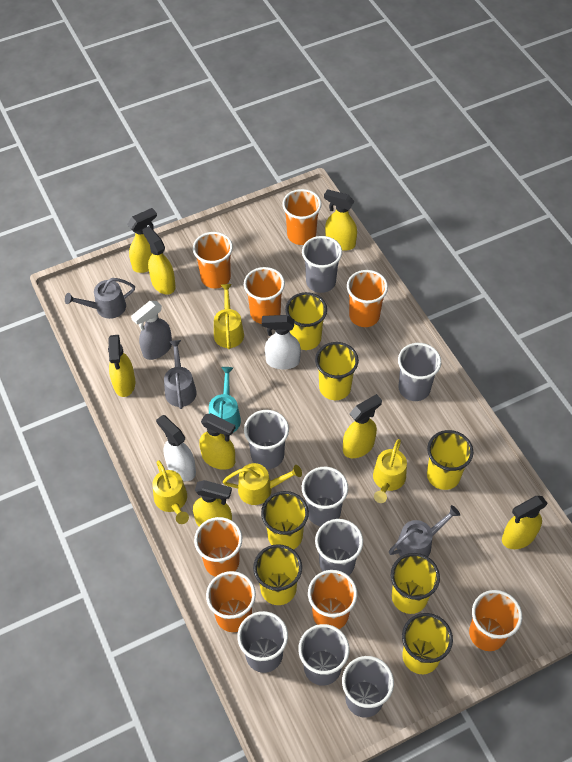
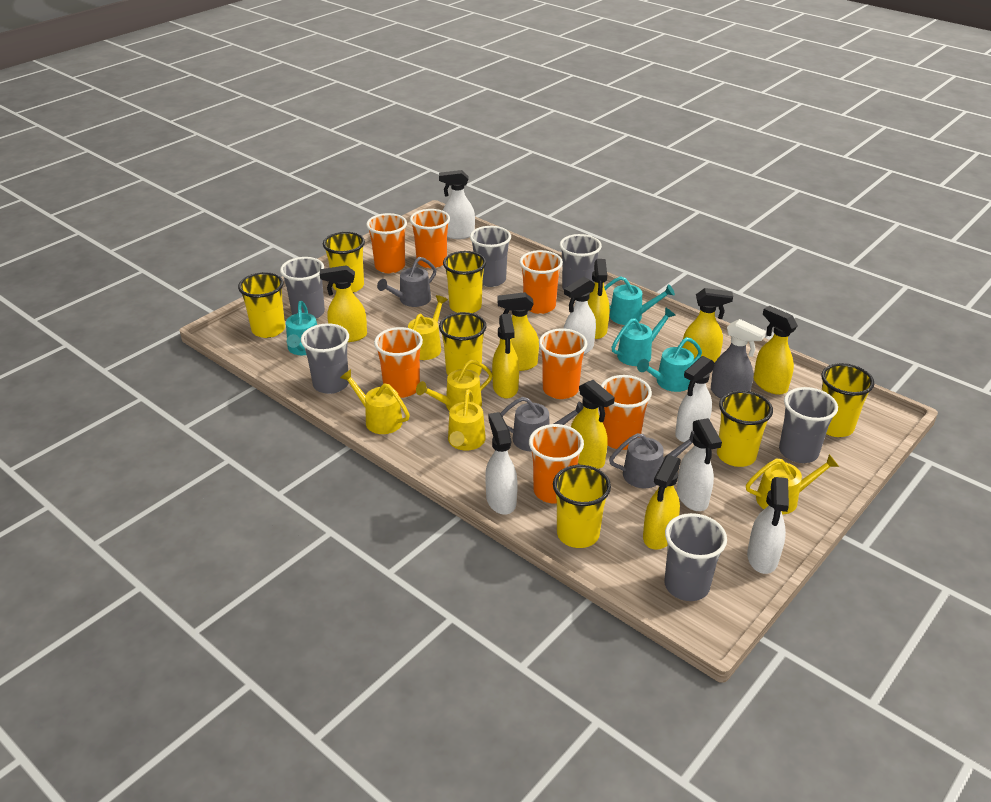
grey cup: [237,611,288,673] [244,410,289,469] [298,624,350,686] [302,236,342,293] [302,467,348,526] [315,519,363,576] [342,656,394,718] [398,343,441,401] = 8 -> [280,257,325,319] [301,323,349,394] [470,226,511,287] [560,234,602,290] [664,513,727,601] [779,387,838,463] = 6
orange cup: [193,232,233,289] [194,517,242,577] [206,571,256,632] [244,267,285,324] [282,189,321,245] [308,570,357,629] [347,270,388,327] [469,590,522,651] = 8 -> [366,213,407,273] [374,327,423,398] [410,209,450,269] [520,250,563,314] [529,424,584,504] [539,328,588,399] [601,375,652,450] = 7
turquoise watering can: [209,367,241,433] = 1 -> [286,301,317,355] [604,276,675,325] [612,307,676,366] [637,337,702,392] = 4
white spray bottle: [156,415,196,481] [262,315,301,370] = 2 -> [439,170,475,239] [485,412,518,515] [564,277,596,354] [675,356,715,442] [677,418,722,511] [747,477,789,574] = 6
yellow watering can: [152,460,189,524] [214,284,244,349] [223,463,302,505] [373,439,407,503] = 4 -> [340,369,410,434] [408,295,448,360] [416,360,493,411] [448,389,486,451] [746,454,839,515] = 5

